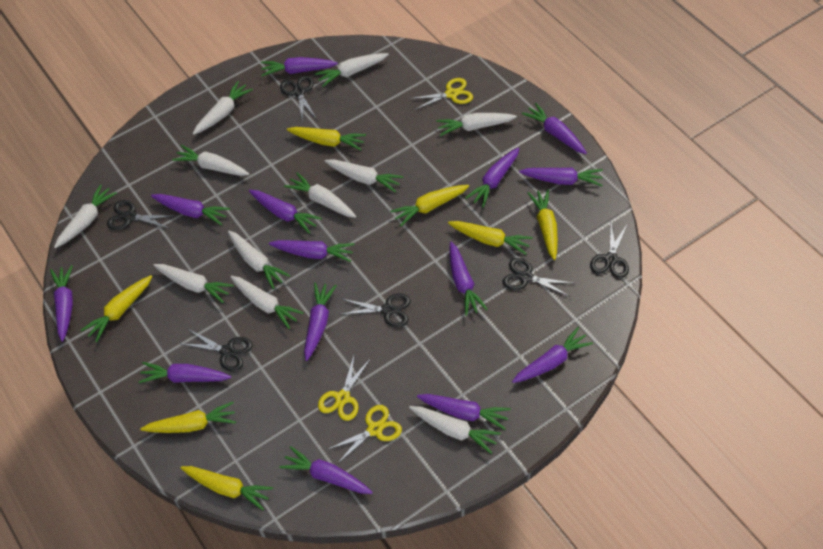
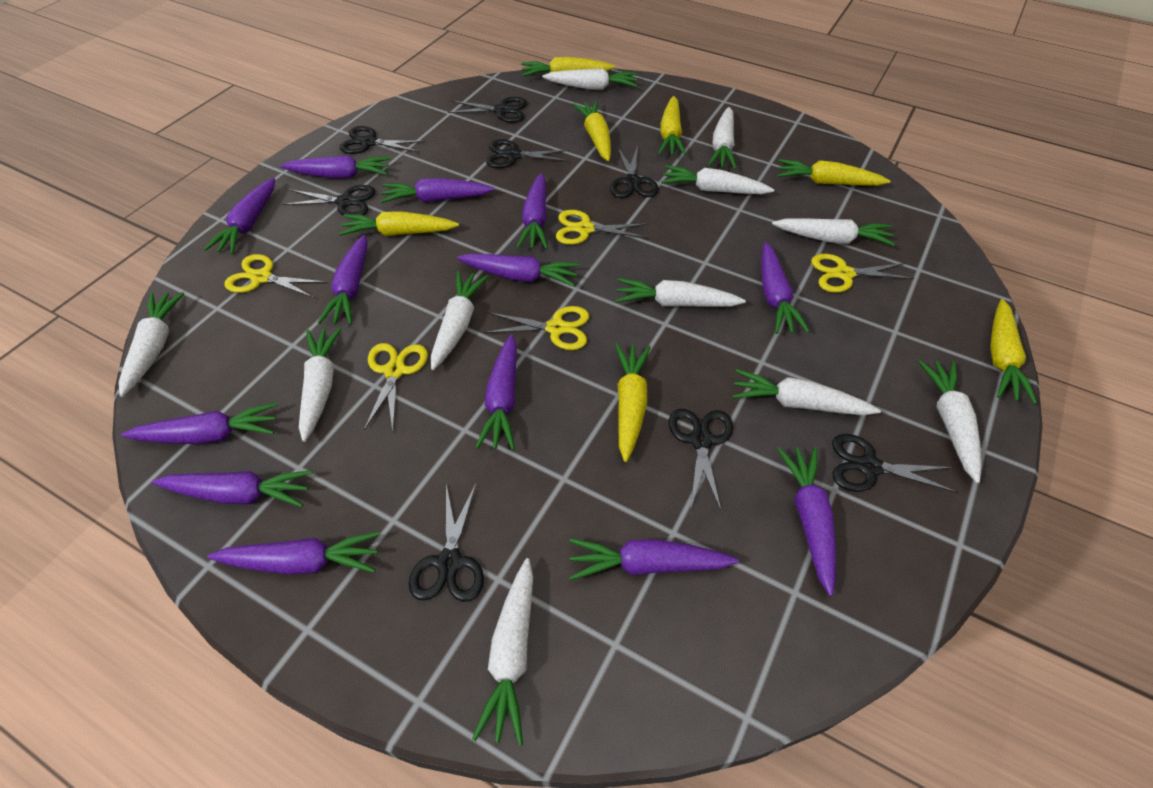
black scissors: [107,200,172,230] [182,329,253,372] [280,75,316,121] [342,293,411,328] [502,258,572,297] [590,223,629,279] = 6 -> [282,185,375,215] [340,126,425,154] [409,484,484,602] [448,97,527,123] [486,139,570,168] [610,145,659,198] [669,409,733,512] [832,434,958,493] = 8
purple carrot: [50,265,73,342] [138,362,231,383] [151,194,230,225] [249,190,322,234] [261,57,338,76] [269,240,355,262] [280,446,373,494] [304,282,337,361] [417,394,511,430] [449,242,488,316] [465,148,519,208] [512,327,593,383] [519,168,603,186] [522,103,587,154] = 14 -> [121,402,278,444] [152,470,313,507] [204,178,275,254] [207,531,380,575] [280,155,391,178] [318,235,368,325] [380,178,494,203] [457,253,580,287] [475,334,517,450] [516,173,548,249] [569,539,739,580] [761,242,810,334] [777,447,836,596] = 13
yellow scissors: [318,356,371,421] [327,405,402,464] [409,78,473,110] = 3 -> [224,254,327,298] [364,343,428,431] [484,306,589,350] [556,210,648,245] [811,254,915,293] = 5

